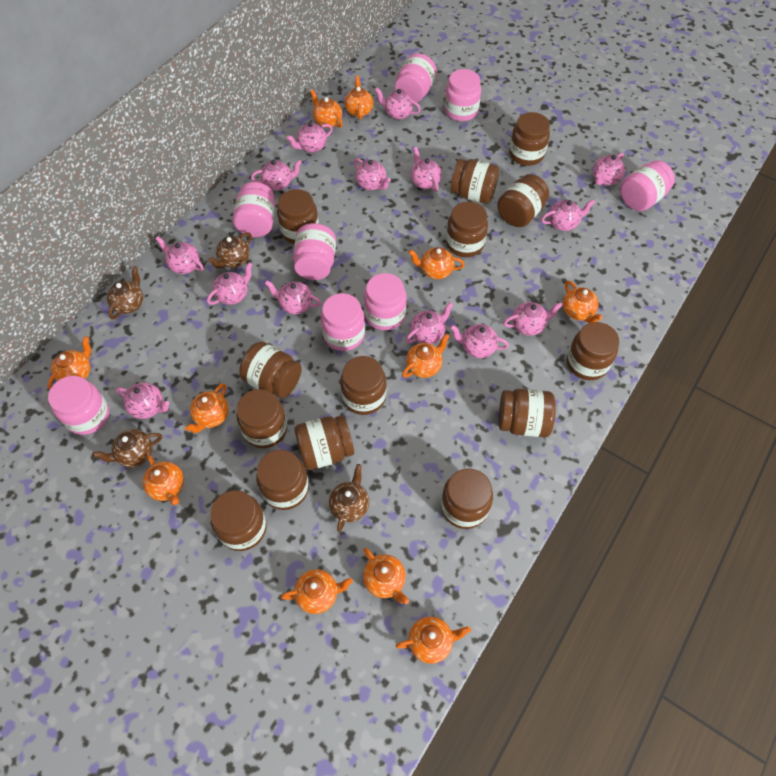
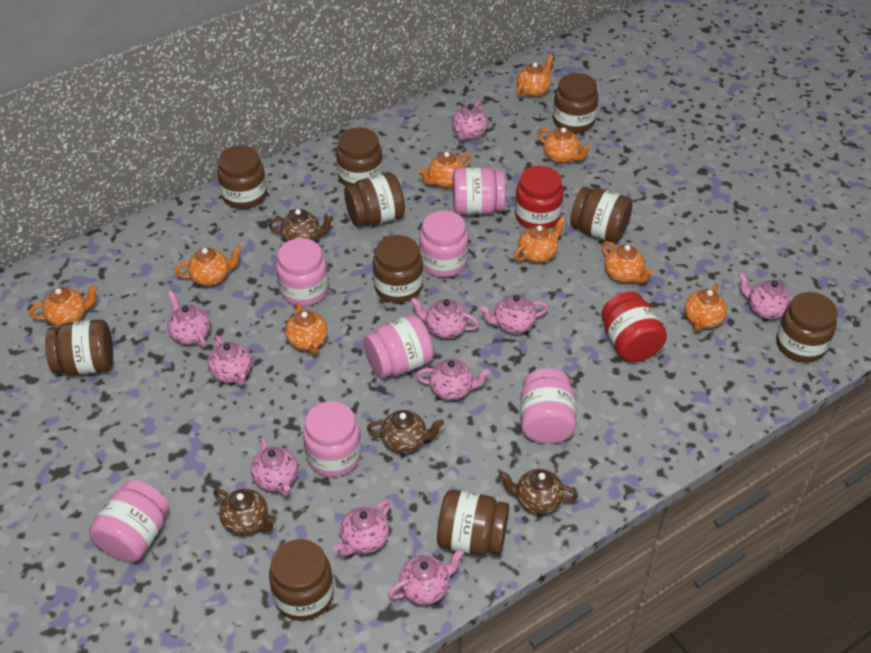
brown jar: [210,490,267,551] [236,389,288,448] [239,342,302,398] [256,450,309,510] [277,189,319,244] [294,415,354,470] [340,356,387,415] [441,468,493,529] [446,202,488,257] [451,159,499,204] [497,174,549,227] [499,389,556,437] [509,112,550,166] [567,322,619,380] = 14 -> [45,319,113,375] [217,146,267,209] [269,539,334,621] [336,127,383,186] [344,173,405,226] [373,235,423,303] [437,490,509,555] [553,73,598,133] [570,187,633,243] [776,292,837,363] = 10
orange teapot: [47,336,91,389] [143,455,184,505] [185,383,229,433] [281,569,353,614] [310,90,343,128] [345,76,374,120] [363,548,409,604] [396,616,471,664] [402,334,450,378] [408,247,465,279] [563,281,603,323] = 11 -> [29,285,98,327] [175,247,242,286] [285,303,328,355] [419,152,471,188] [514,217,566,263] [516,55,554,98] [538,127,591,164] [602,241,653,283] [684,283,727,331] = 9
pink jar: [48,376,109,435] [233,182,275,237] [293,223,336,280] [321,293,365,351] [364,273,407,330] [395,53,437,102] [444,69,481,121] [620,160,675,211] = 8 -> [89,480,169,562] [276,238,328,306] [303,401,361,477] [363,314,434,378] [419,211,469,277] [453,167,505,215] [520,369,577,444] = 7
pink teapot: [116,383,169,419] [156,236,204,274] [207,262,253,305] [251,160,302,191] [265,281,321,314] [286,122,333,153] [354,158,391,190] [375,88,421,120] [406,302,453,344] [411,147,442,192] [450,324,509,358] [503,302,562,336] [541,200,595,231] [593,153,625,185] = 14 -> [167,290,211,347] [208,335,252,386] [251,437,298,497] [333,500,390,557] [388,549,464,605] [410,297,479,339] [416,359,491,400] [452,101,488,141] [479,294,548,334] [738,272,792,319] = 10
red jar: none = 0 -> [515,166,563,229] [601,292,667,362] = 2

